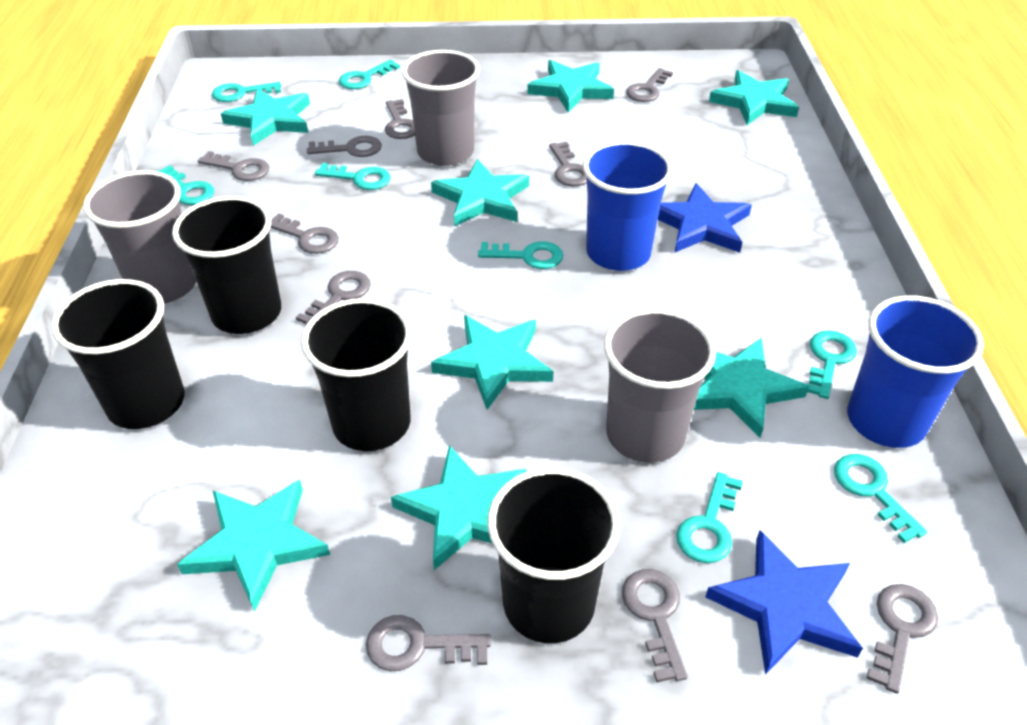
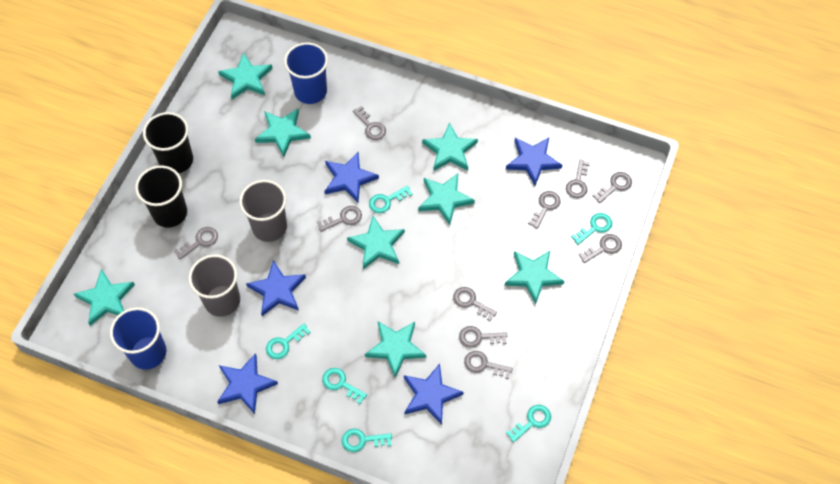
black cup: [51,279,185,429] [172,196,281,334] [301,298,412,451] [488,468,620,643] = 4 -> [135,165,187,228] [143,112,193,173] = 2
blue star: [658,183,752,253] [705,530,863,675] = 2 -> [217,353,278,414] [246,260,306,316] [325,152,379,203] [404,364,464,425] [506,137,562,186] = 5
grey cup: [83,170,196,303] [402,50,480,166] [604,308,716,463] = 3 -> [189,254,240,317] [239,180,287,242] = 2
turquoise key: [157,165,214,205] [212,82,281,102] [315,163,391,190] [339,60,400,89] [478,241,563,269] [676,472,743,563] [806,330,857,399] [834,454,927,543] = 8 -> [266,324,311,359] [322,368,367,404] [342,429,392,452] [369,186,413,213] [506,405,551,442] [571,213,612,245] = 6

